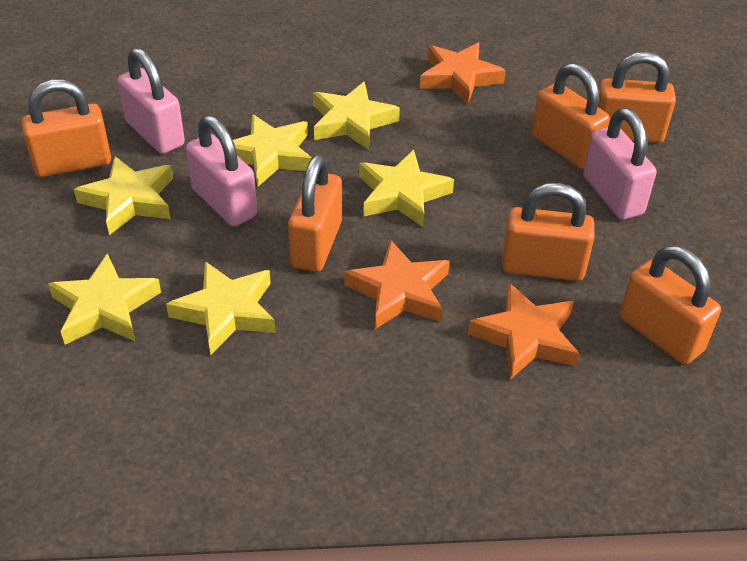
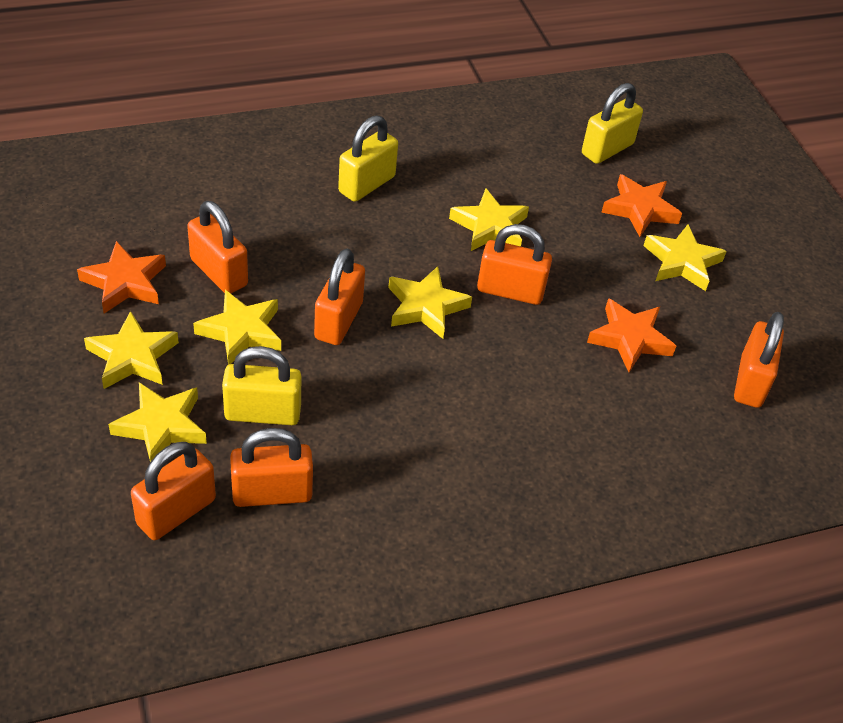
pink padlock: [117,48,185,154] [186,115,257,226] [583,108,657,220] = 3 -> none = 0
yellow padlock: none = 0 -> [222,346,301,425] [338,115,398,202] [582,83,643,164] = 3

